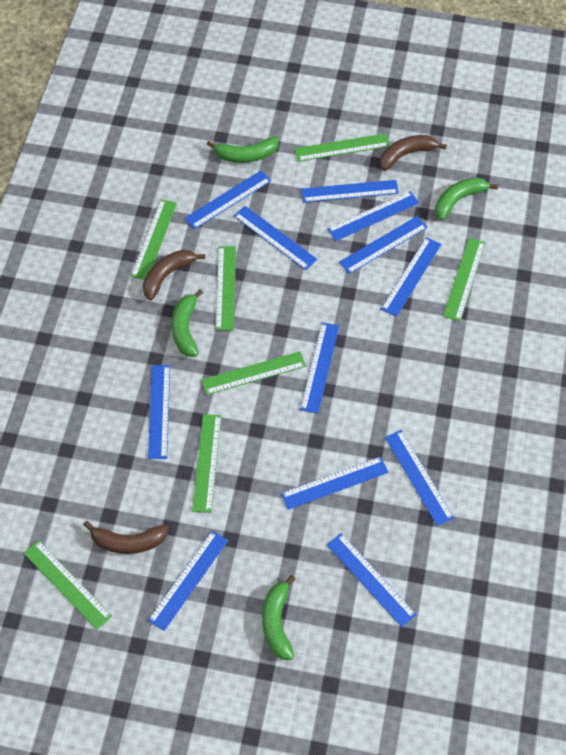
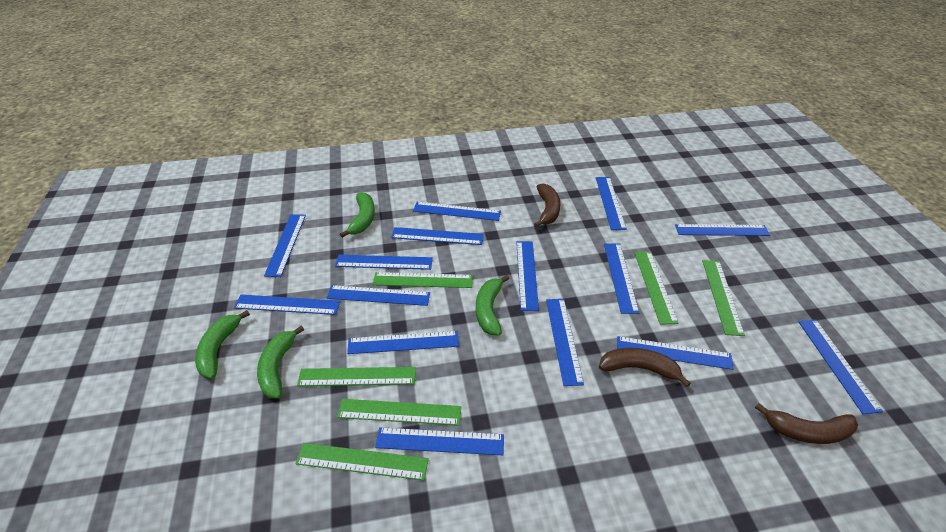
blue ruler: [148,365,170,459] [148,531,228,631] [184,171,271,229] [234,206,317,270] [281,457,388,510] [300,322,339,414] [301,180,399,203] [327,191,419,241] [327,533,417,627] [339,216,428,274] [381,237,441,317] [385,430,454,526] = 12 -> [234,295,340,315] [264,214,306,277] [327,285,430,306] [335,255,433,270] [347,331,459,354] [375,427,504,455] [391,227,484,245] [413,202,501,221] [516,241,539,311] [546,299,584,386] [596,177,627,230] [604,243,639,314] [617,336,734,370] [675,224,770,236] [799,320,883,415] = 15
green ruler: [24,540,112,629] [131,199,177,280] [192,414,222,513] [201,351,306,395] [215,246,236,331] [295,133,390,162] [443,238,485,322] = 7 -> [295,443,429,481] [297,367,416,386] [337,399,461,426] [373,272,473,288] [634,251,679,325] [702,260,745,336] = 6

